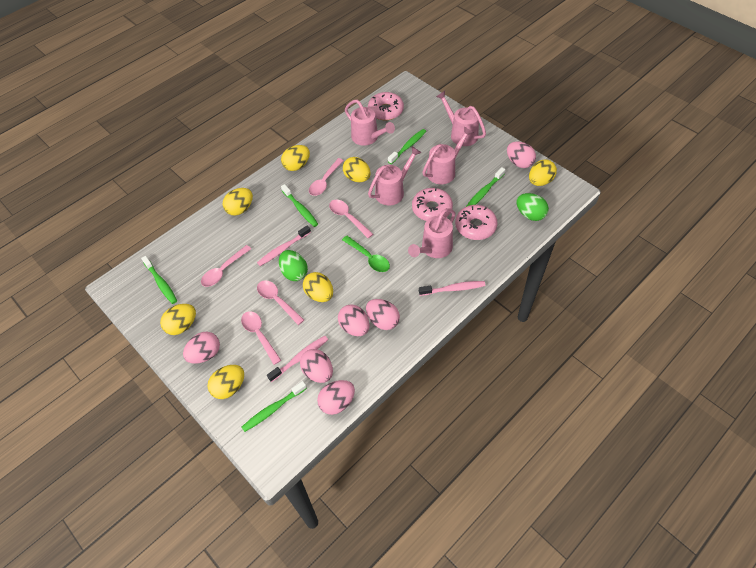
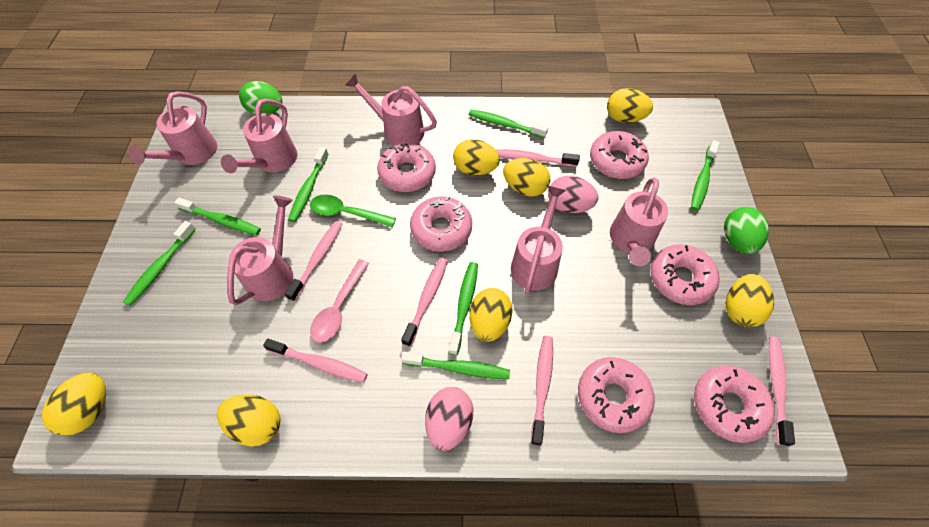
green toothbrush: [141,256,177,304] [242,381,307,432] [281,184,318,227] [388,129,426,164] [466,167,505,207] = 5 -> [123,221,196,306] [174,198,261,235] [288,147,329,222] [401,352,510,379] [448,262,478,355] [469,110,548,138] [691,140,720,211] = 7
pink donut: [368,92,404,120] [412,188,453,221] [455,205,498,240] = 3 -> [377,143,436,192] [410,196,472,252] [578,357,655,433] [590,131,649,179] [650,244,720,305] [694,366,775,443] = 6
pink egg: [183,332,220,364] [300,349,333,383] [317,380,355,415] [338,304,370,336] [366,299,400,330] [507,141,536,168] = 6 -> [425,387,473,451] [548,176,598,213] = 2
pink spoon: [201,245,251,287] [241,311,281,365] [257,280,304,325] [309,158,344,196] [329,199,373,238] = 5 -> [310,259,369,343] = 1
pink toothbrush: [257,225,311,266] [267,336,328,382] [419,281,485,296] = 3 -> [263,339,368,383] [285,221,343,302] [401,258,448,347] [495,149,580,167] [531,336,553,446] [769,337,795,446] = 6
pink watering can: [345,100,395,146] [368,147,422,205] [408,208,456,258] [422,126,474,184] [436,91,486,146] = 5 -> [129,91,217,165] [221,99,298,173] [227,195,293,305] [345,73,437,145] [511,185,566,294] [610,177,668,266] = 6

